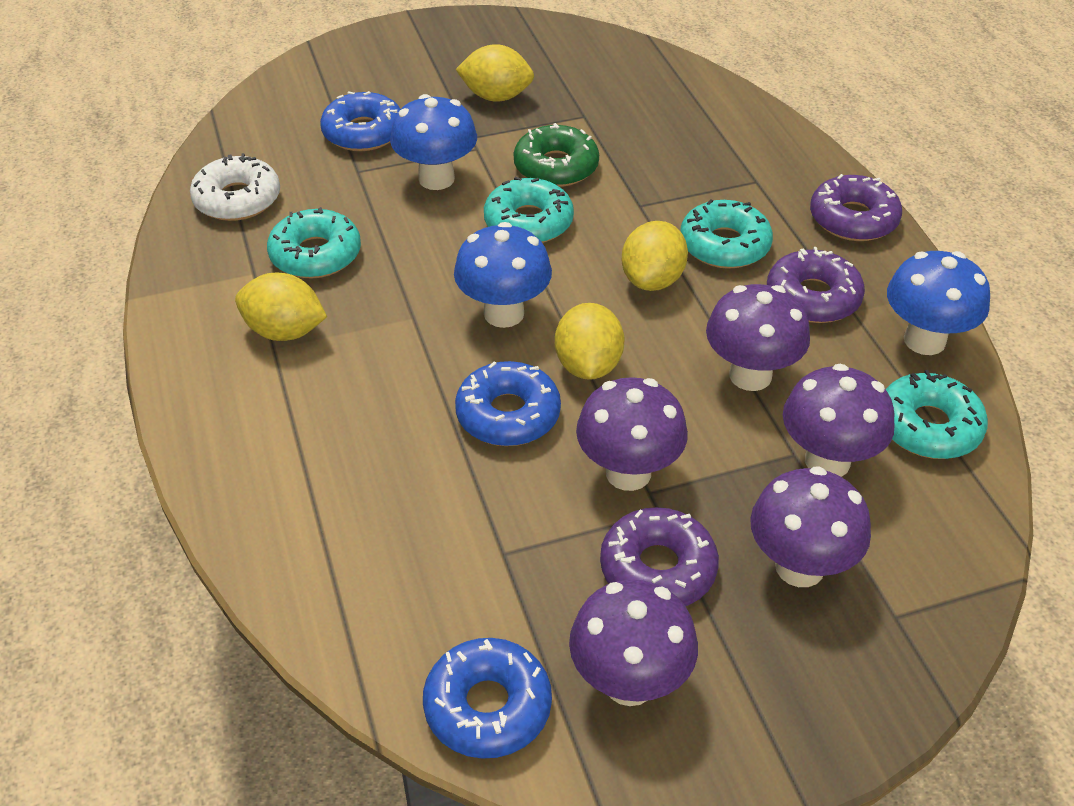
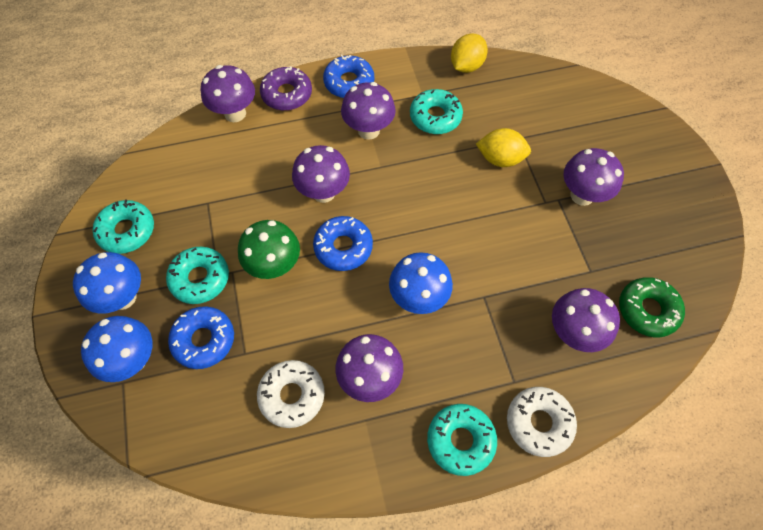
green mushroom: none = 0 -> [238,220,300,279] = 1
purple donut: [600,507,719,606] [767,247,865,323] [810,174,902,241] = 3 -> [260,66,312,111] = 1
purple mushroom: [569,580,698,706] [576,377,688,491] [706,284,810,391] [750,466,871,587] [783,364,895,477] = 5 -> [201,65,255,122] [292,145,350,203] [336,334,403,402] [341,82,396,140] [552,288,620,352] [563,148,624,206] = 6
white donut: [190,153,280,221] = 1 -> [257,360,325,428] [507,387,577,457] = 2
yellow lemon: [235,273,327,341] [455,44,534,102] [555,303,625,380] [622,221,688,291] = 4 -> [451,33,488,73] [476,128,531,167] = 2

